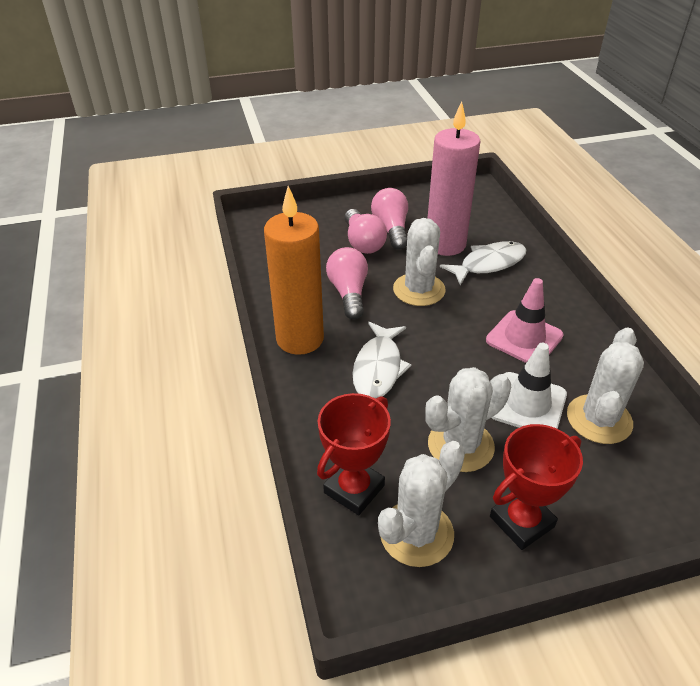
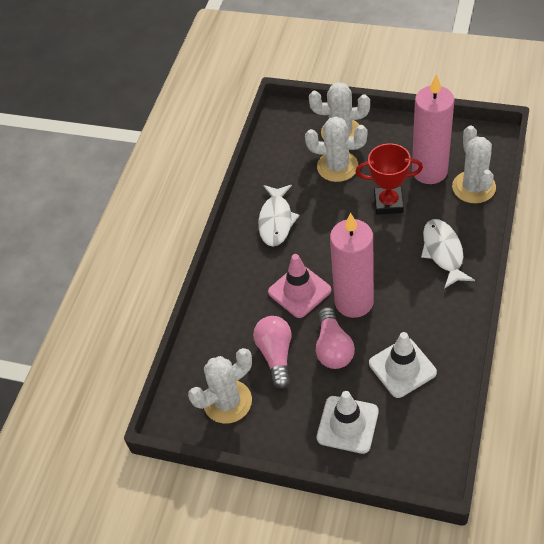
orange candle: [264,186,324,355] = 1 -> none = 0
pink candle: [428,101,481,256] = 1 -> [330,213,374,318] [412,74,455,184] = 2
pink light bulb: [326,247,368,319] [345,209,387,254] [371,188,408,250] = 3 -> [253,316,292,389] [316,307,355,369] = 2
red trophy: [317,393,391,515] [490,424,583,550] = 2 -> [356,143,423,215] = 1
white traffic cone: [491,343,567,429] = 1 -> [317,391,379,454] [369,332,437,398] = 2

